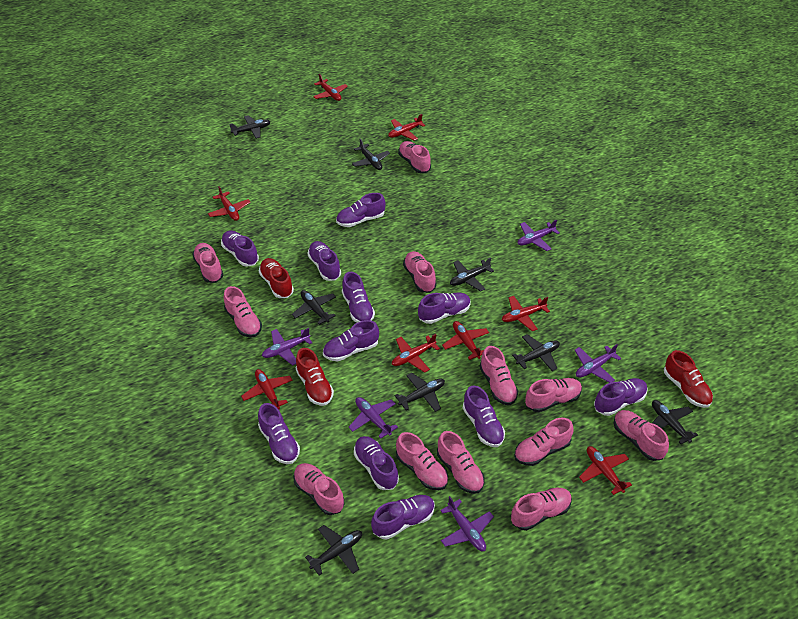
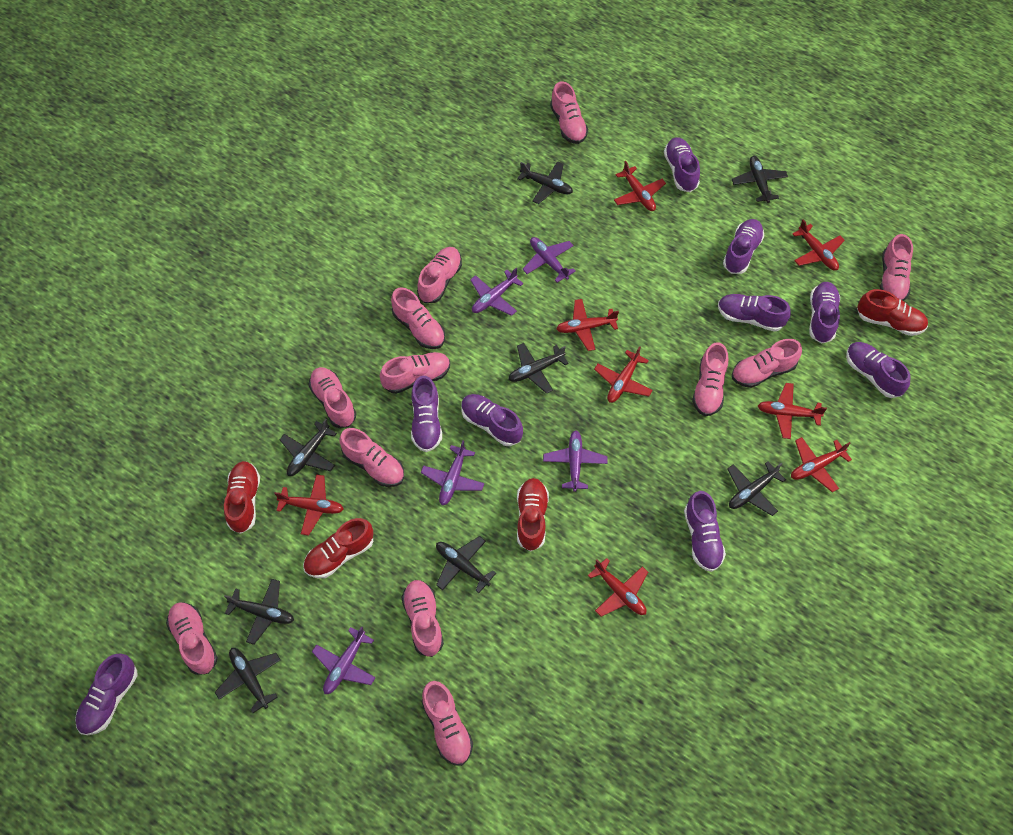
purple shoe: [221,231,259,267] [258,403,300,464] [307,241,341,281] [323,320,379,361] [336,193,385,227] [342,272,375,323] [354,436,399,490] [371,495,435,539] [418,292,471,324] [463,386,505,447] [594,378,648,416] = 11 -> [75,654,137,735] [411,376,442,452] [461,394,523,446] [664,137,700,192] [684,491,726,572] [718,294,791,332] [723,219,764,274] [809,282,840,344] [846,342,910,398] = 9
red shoe: [259,258,294,298] [296,348,334,406] [664,350,713,408] = 3 -> [224,461,260,534] [303,518,373,578] [517,478,549,551] [857,289,928,336] = 4

